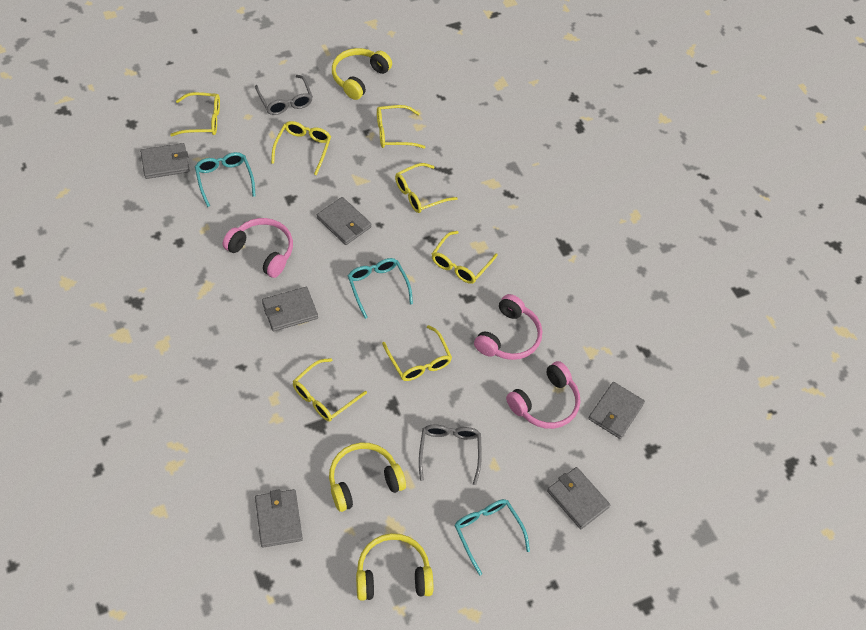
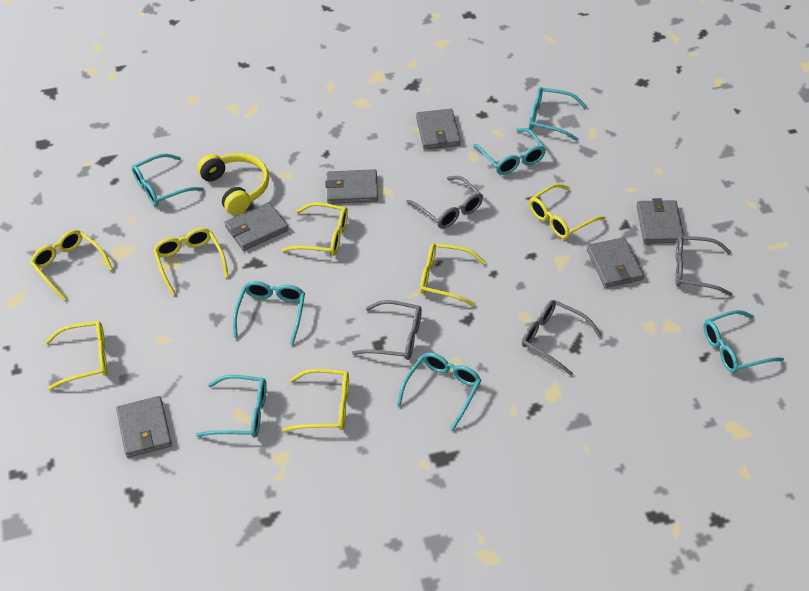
grey glasses: [255,75,313,115] [419,425,482,485] = 2 -> [352,300,422,360] [406,176,483,229] [522,300,601,376] [675,236,733,296] = 4
pink headphones: [223,218,293,278] [474,294,542,360] [506,361,581,429] = 3 -> none = 0
turquoise glasses: [195,152,256,207] [348,258,413,319] [454,499,530,576] = 3 -> [132,154,204,206] [196,375,267,438] [233,281,305,344] [397,352,481,430] [473,128,546,175] [529,87,587,141] [704,310,784,373] = 7
yellow headphones: [329,443,406,512] [332,48,392,100] [356,533,433,601] = 3 -> [197,153,269,215] = 1

